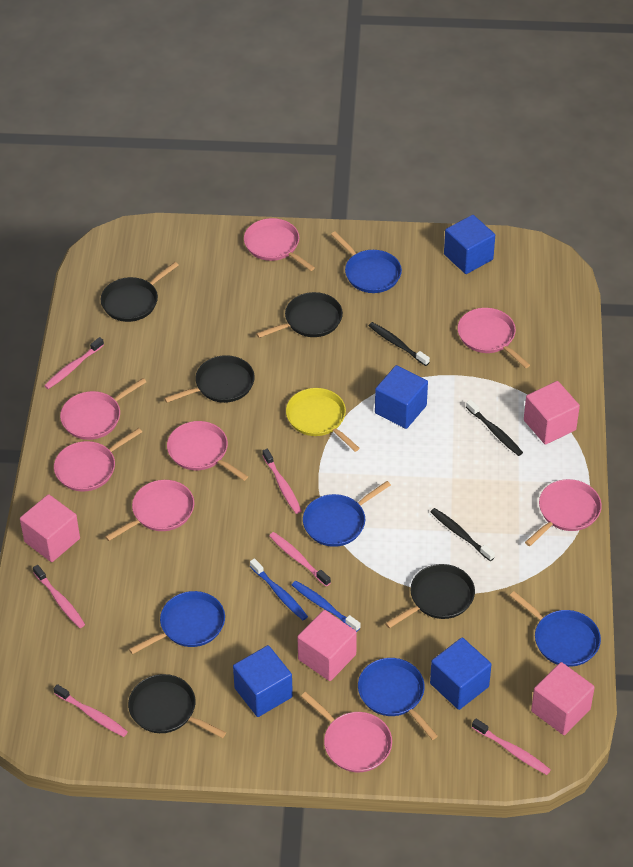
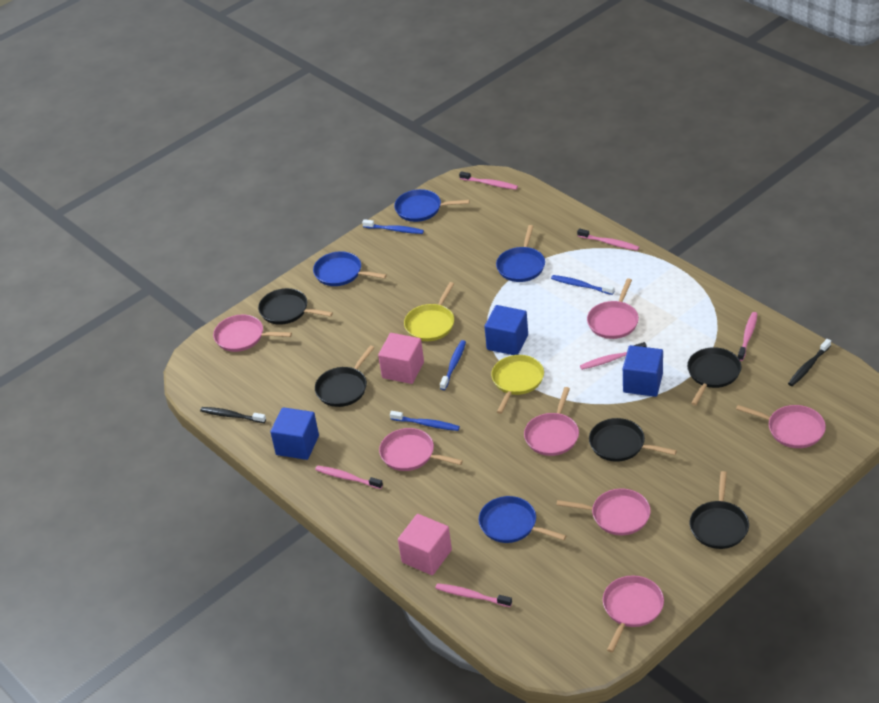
black toothbrush: [369,322,430,366] [431,508,495,561] [466,400,523,456] = 3 -> [200,407,266,423] [788,339,831,386] = 2
blue cube: [233,645,293,717] [375,365,428,429] [430,638,492,710] [444,215,495,274] = 4 -> [270,407,319,460] [484,305,528,355] [623,345,663,397] = 3
blue pan: [129,591,225,654] [303,481,391,547] [331,232,402,293] [358,658,438,740] [510,591,601,667] = 5 -> [313,251,387,286] [394,189,469,222] [479,496,566,543] [496,225,545,282] = 4
blue toothbrush: [250,558,308,620] [292,581,361,632] = 2 -> [362,219,424,234] [390,411,460,431] [440,340,466,390] [551,275,614,295] = 4
pink cube: [20,494,80,562] [298,610,357,681] [524,381,580,445] [531,662,595,735] = 4 -> [378,333,424,384] [398,514,452,575] = 2
pink pan: [54,428,142,492] [60,378,146,440] [105,480,194,541] [167,421,248,481] [244,218,315,271] [301,692,392,772] [458,308,530,368] [525,479,602,546] = 8 -> [213,315,292,352] [379,428,463,471] [524,387,579,456] [556,489,651,535] [587,278,639,339] [603,575,664,653] [736,405,826,448] = 7
yellow pan: [286,388,360,452] = 1 -> [404,282,454,341] [491,355,544,414] = 2

